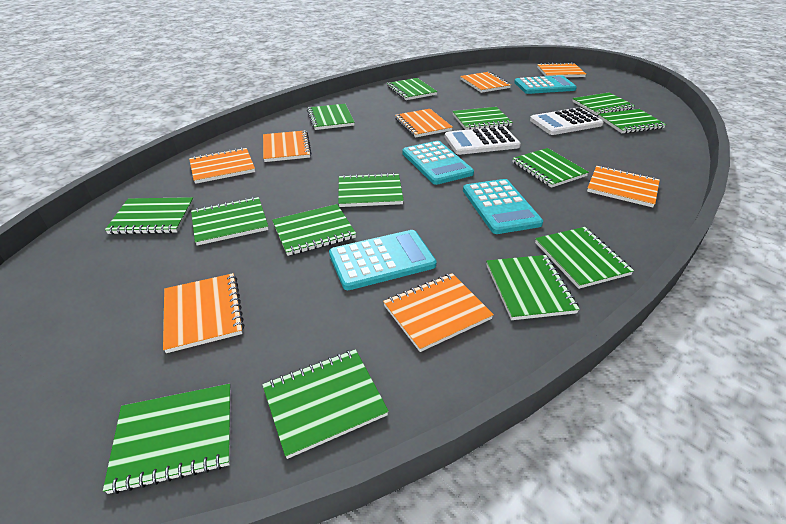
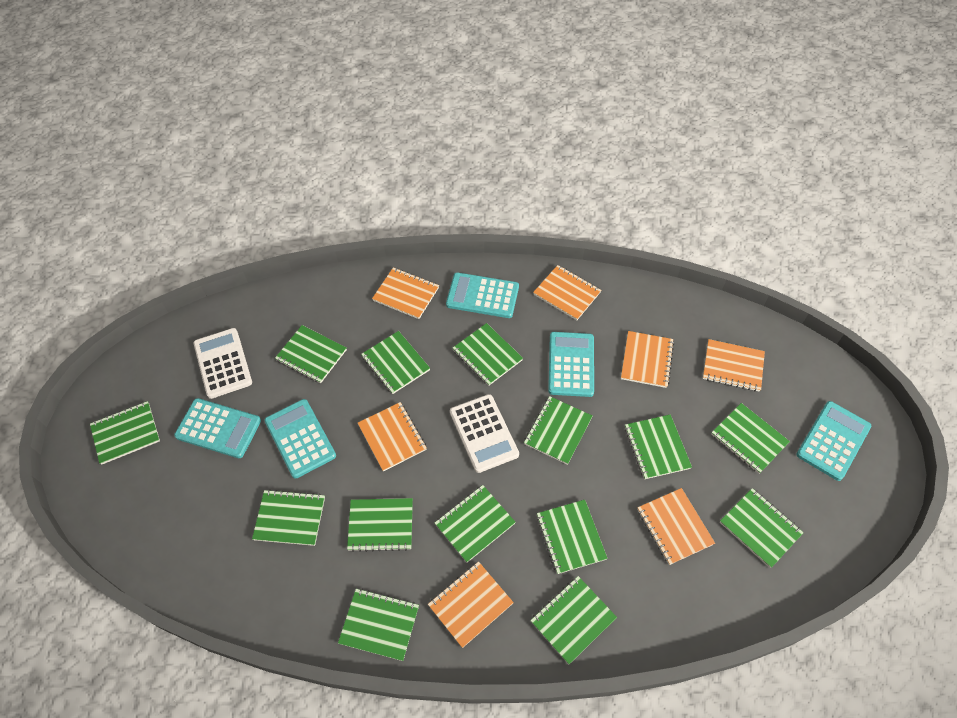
orange notebook: [163,273,244,353] [189,147,255,184] [263,130,311,162] [383,273,494,352] [395,109,453,137] [460,72,511,93] [537,62,586,77] [587,165,660,207] = 8 -> [358,402,427,472] [372,267,439,319] [428,561,514,648] [533,265,601,320] [621,331,674,388] [637,488,715,565] [703,339,765,392] = 7
turquoise calculator: [329,230,437,290] [402,141,474,185] [463,179,543,234] [514,75,577,94] = 4 -> [174,398,261,458] [264,399,336,479] [446,272,519,318] [548,332,594,397] [796,401,871,481] = 5

